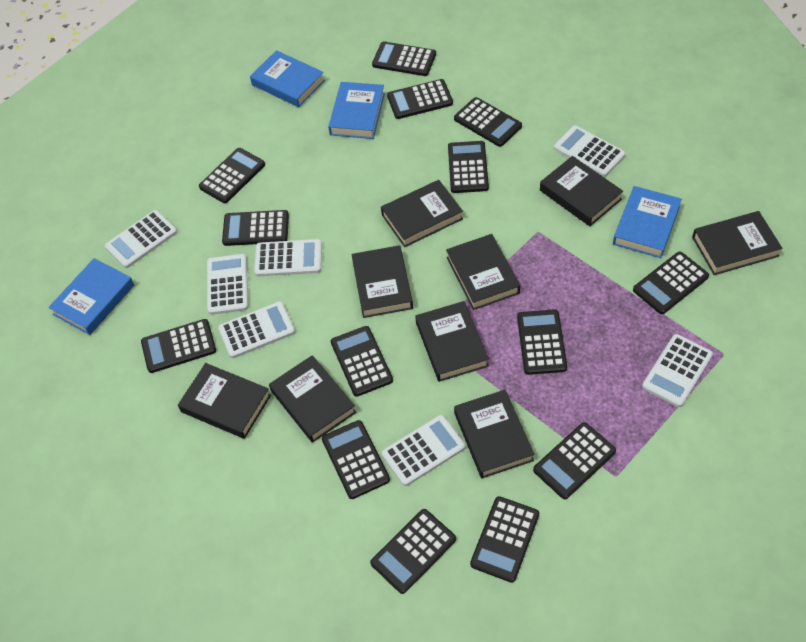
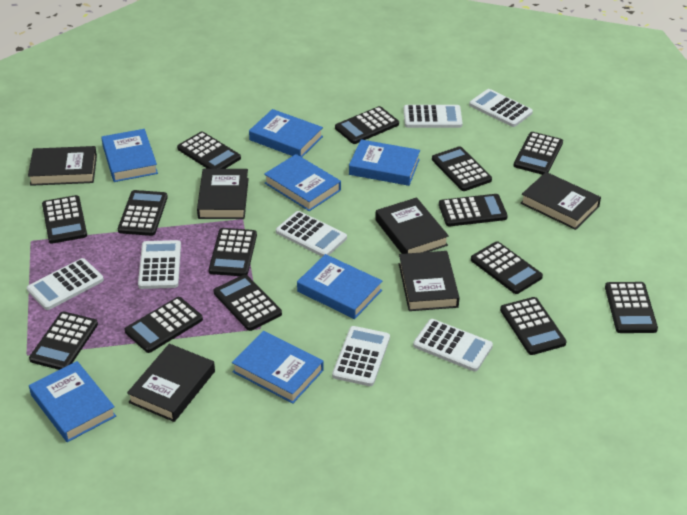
black book: [178,363,271,439] [269,355,356,443] [351,245,413,318] [381,180,463,247] [415,301,489,382] [446,234,520,310] [454,390,534,478] [540,156,623,226] [692,211,782,275] = 9 -> [28,146,97,186] [127,344,215,422] [197,169,249,219] [375,197,449,254] [399,251,460,311] [521,172,601,230] = 6
blue book: [48,258,134,335] [250,50,325,107] [328,82,385,139] [613,186,682,258] = 4 -> [29,361,116,442] [101,129,158,182] [232,331,324,404] [249,109,323,157] [264,154,341,211] [297,254,382,319] [349,139,420,186] = 7

